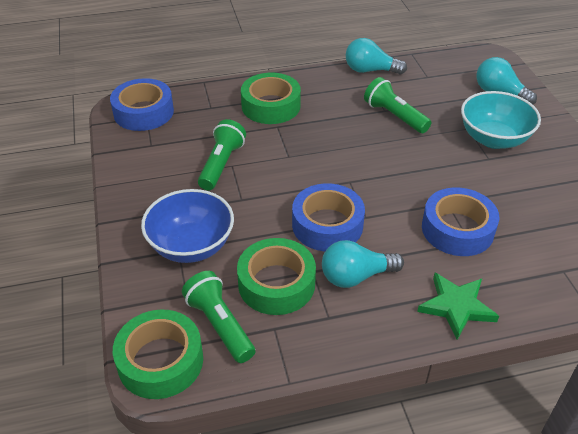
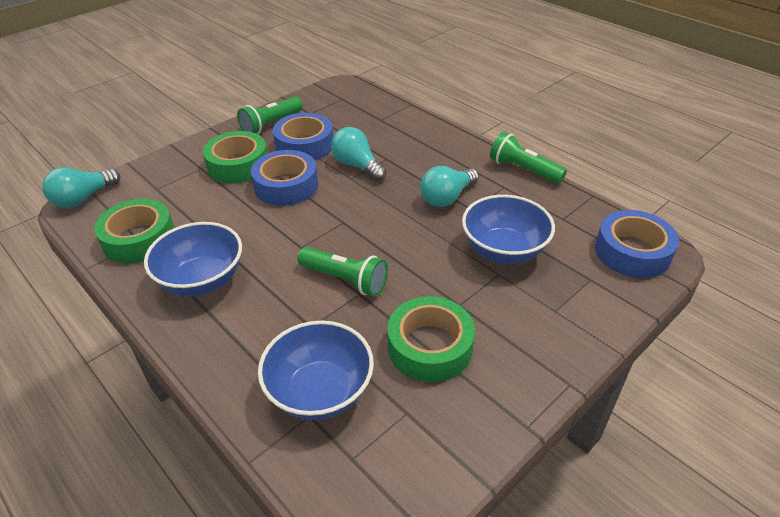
blue bowl: [141,189,234,263] = 1 -> [144,222,242,296] [258,320,374,420] [462,195,555,264] = 3
green star: [417,273,499,340] = 1 -> none = 0
turquoise bowl: [461,91,541,149] = 1 -> none = 0

